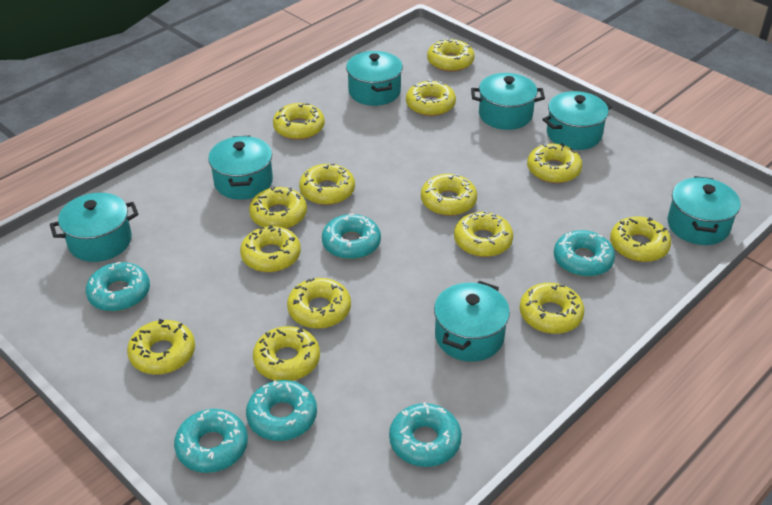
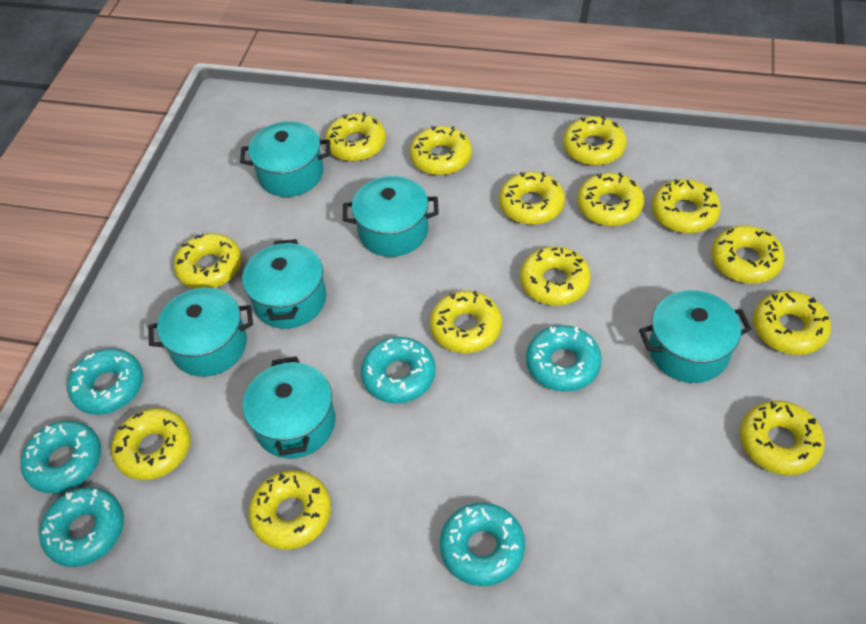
turquoise pot: [50,193,138,262] [208,136,273,200] [346,51,403,106] [434,281,510,362] [471,73,545,130] [542,91,612,150] [667,176,741,245] = 7 -> [148,288,253,377] [240,121,330,197] [242,239,326,329] [243,356,335,459] [343,176,439,257] [639,290,752,383] = 6

